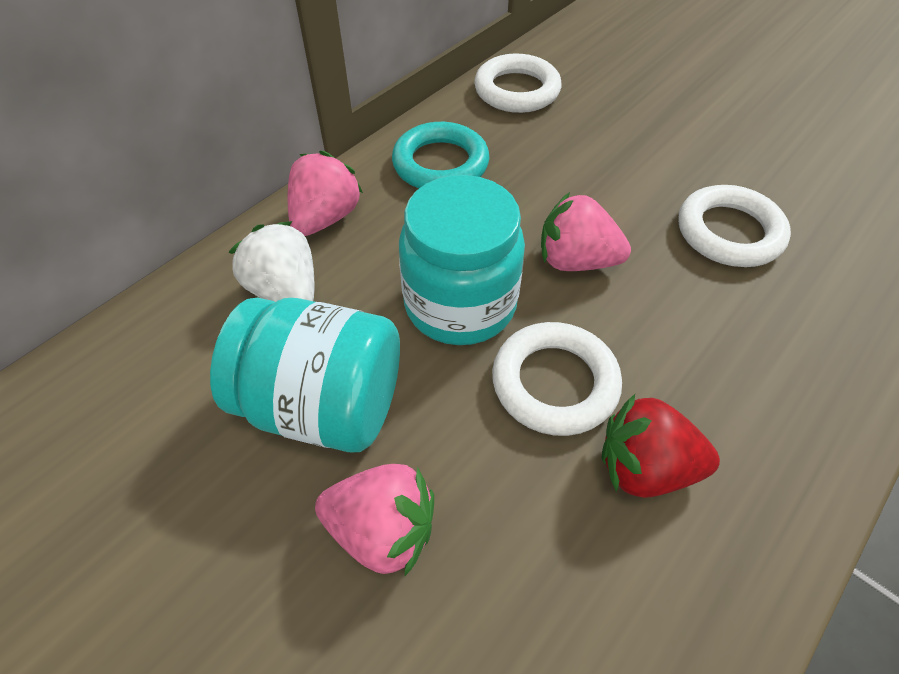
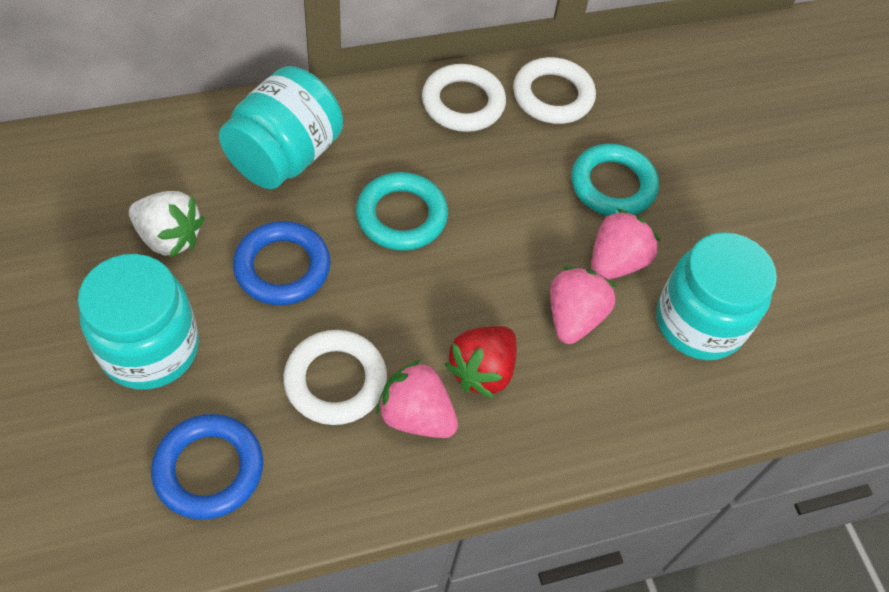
blue ring: none = 0 -> [151,414,263,520] [233,221,331,305] = 2
turquoise jar: [210,298,400,452] [399,175,525,345] = 2 -> [78,254,199,390] [219,66,343,189] [657,232,777,360] = 3
turquoise ring: [392,122,489,188] = 1 -> [356,172,448,251] [571,143,659,216] = 2

